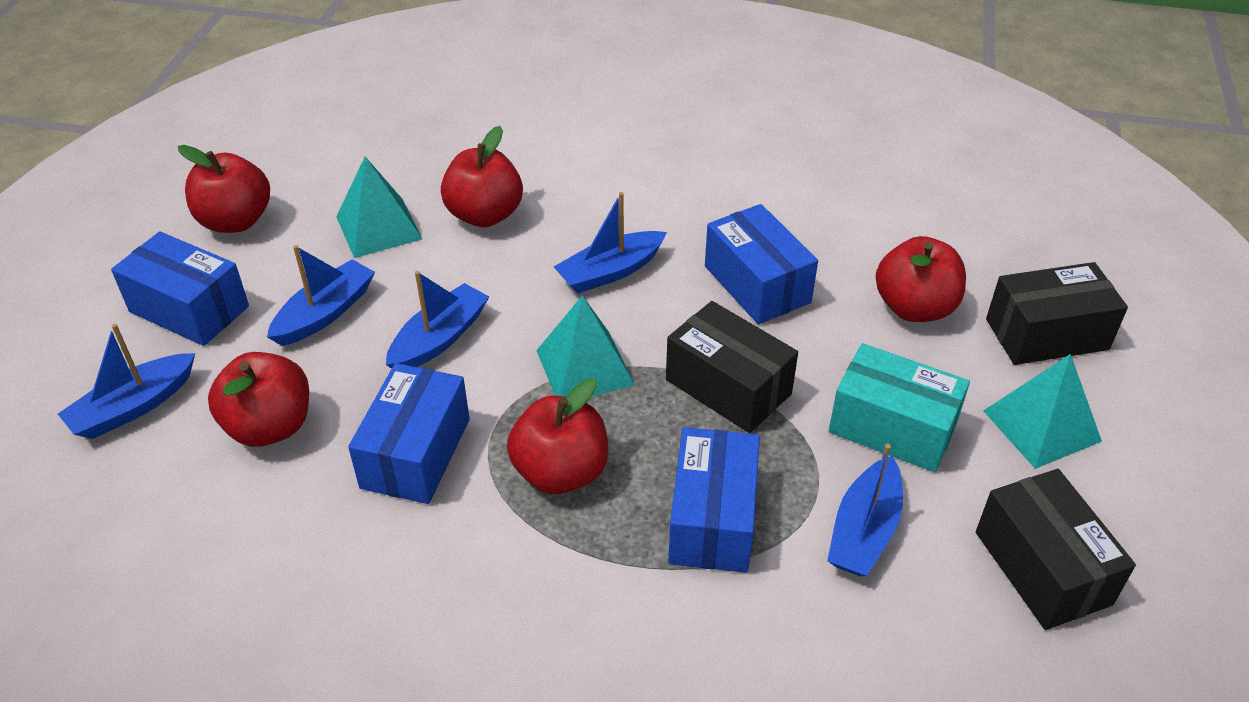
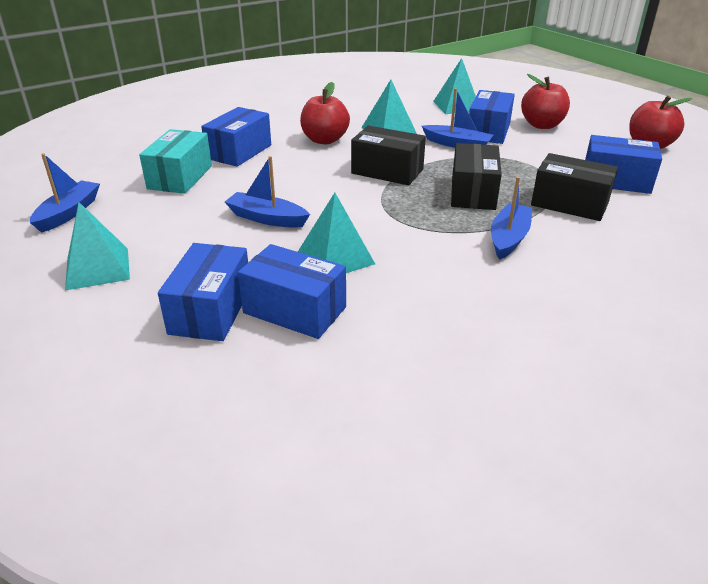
blue boat: [58,324,195,439] [267,245,375,346] [386,271,489,369] [554,192,667,293] [827,444,903,576] = 5 -> [30,153,100,233] [225,156,310,228] [422,88,493,148] [491,177,532,260] = 4
blue box: [111,231,249,346] [348,363,470,504] [668,427,760,573] [705,204,818,324] = 4 -> [158,243,248,341] [201,107,271,167] [238,244,346,339] [469,90,515,144] [585,135,662,194] = 5
red apple: [178,145,270,233] [208,352,309,447] [441,126,523,227] [507,378,608,494] [876,236,966,322] = 5 -> [300,82,350,144] [521,74,570,129] [629,95,692,149] = 3
turquoise pyramid: [336,157,422,258] [536,295,635,397] [984,354,1102,469] = 3 -> [65,202,130,291] [298,193,375,273] [361,80,417,134] [433,58,476,114] = 4

